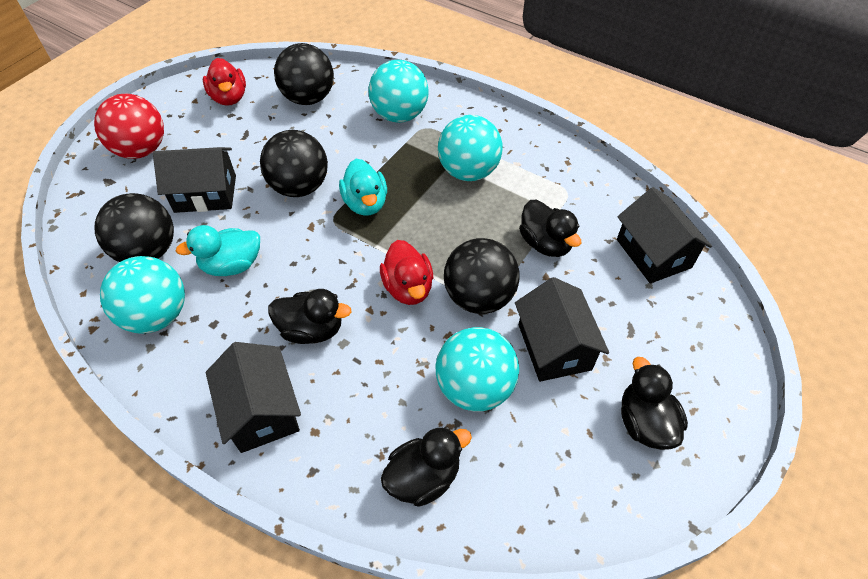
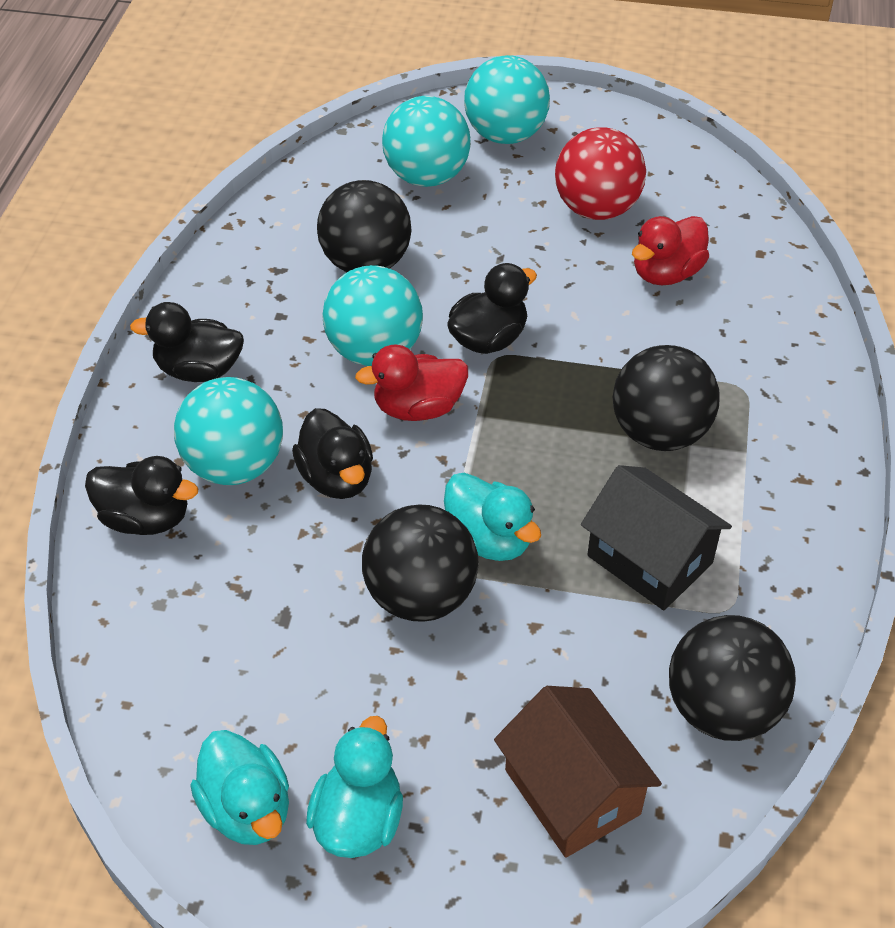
black house: [153,147,236,213] [206,342,301,453] [515,277,609,382] [617,187,712,284] = 4 -> [581,465,732,610] = 1
brown house: none = 0 -> [494,686,662,858] = 1
turquoise duck: [176,225,260,276] [339,159,387,216] = 2 -> [190,730,289,845] [306,716,403,858] [444,473,541,561] = 3

